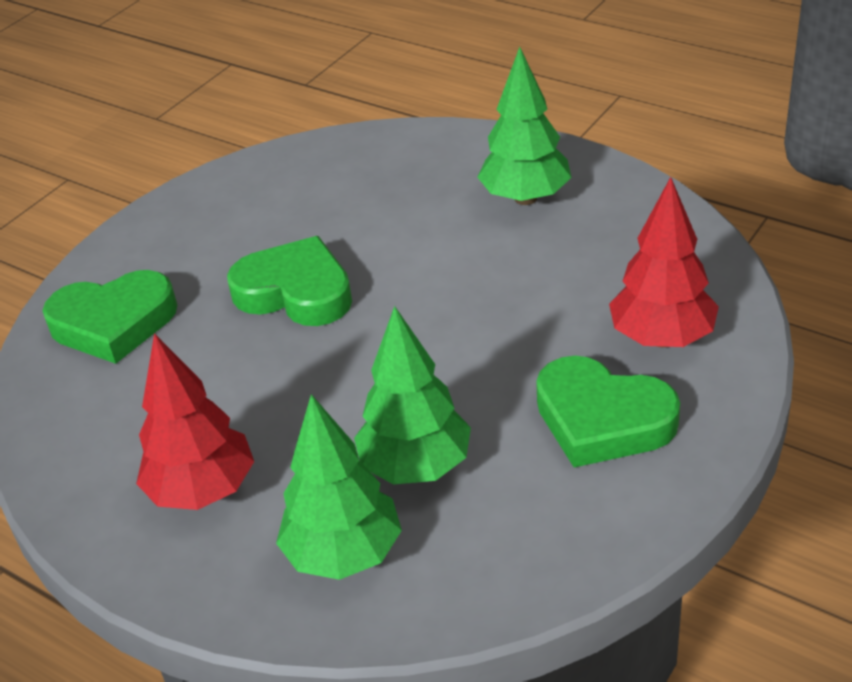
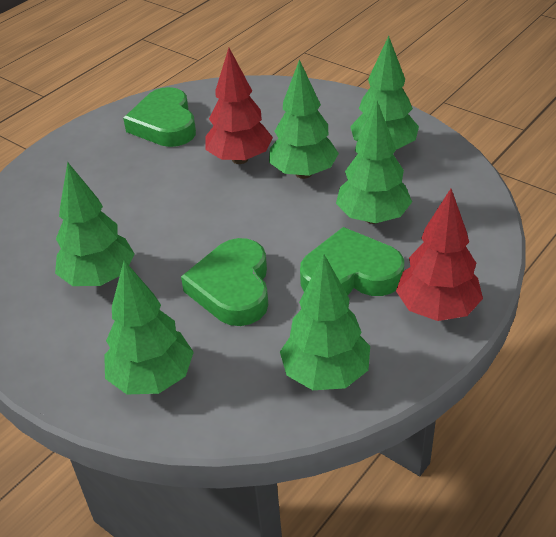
green tree: [276,394,402,580] [354,306,471,485] [477,47,572,205] = 3 -> [55,162,135,286] [104,260,194,394] [269,59,339,179] [280,254,370,390] [336,101,412,224] [350,36,419,149] = 6

